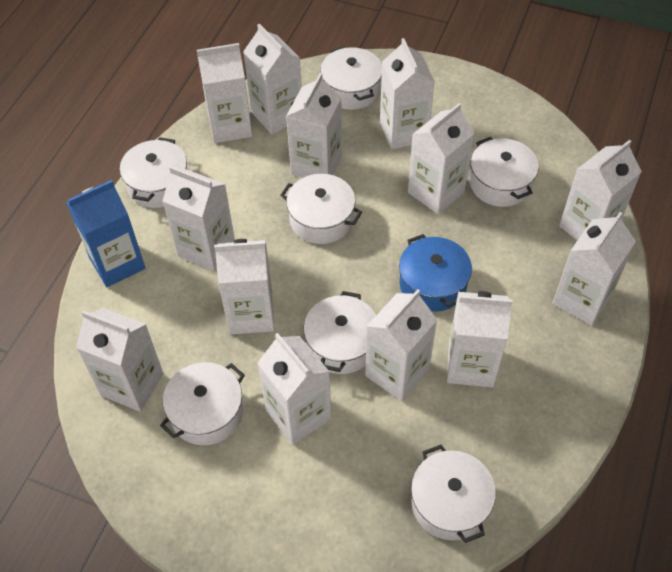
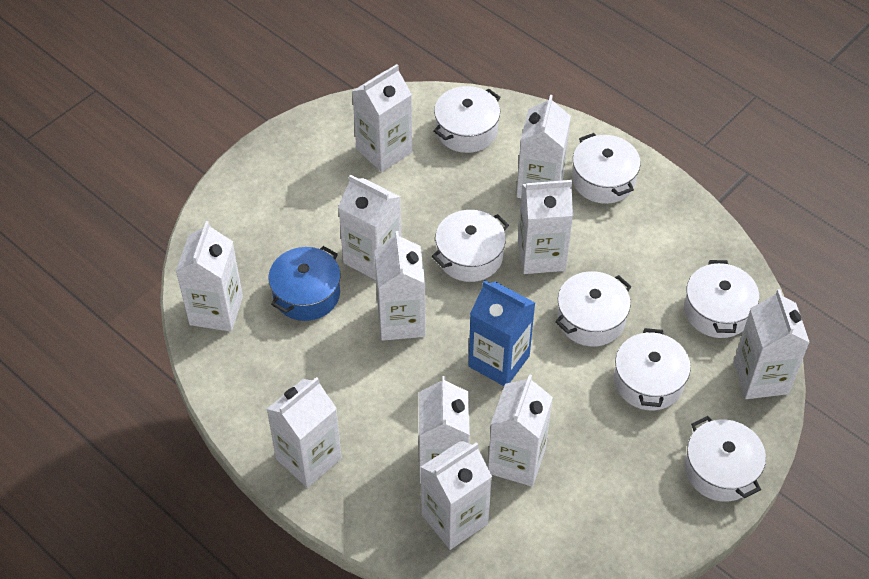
white carton: [76,308,164,412] [163,166,235,271] [197,43,252,143] [214,239,274,334] [243,24,302,134] [257,333,331,445] [286,73,342,178] [365,289,437,401] [380,38,435,149] [408,103,475,214] [447,291,512,387] [552,212,636,325] [559,140,642,240] = 13 -> [176,221,243,332] [267,377,342,488] [338,175,401,280] [352,64,412,172] [375,231,426,341] [419,376,470,484] [421,440,492,550] [488,374,553,487] [516,95,571,198] [518,180,573,274] [734,289,810,399] = 11

